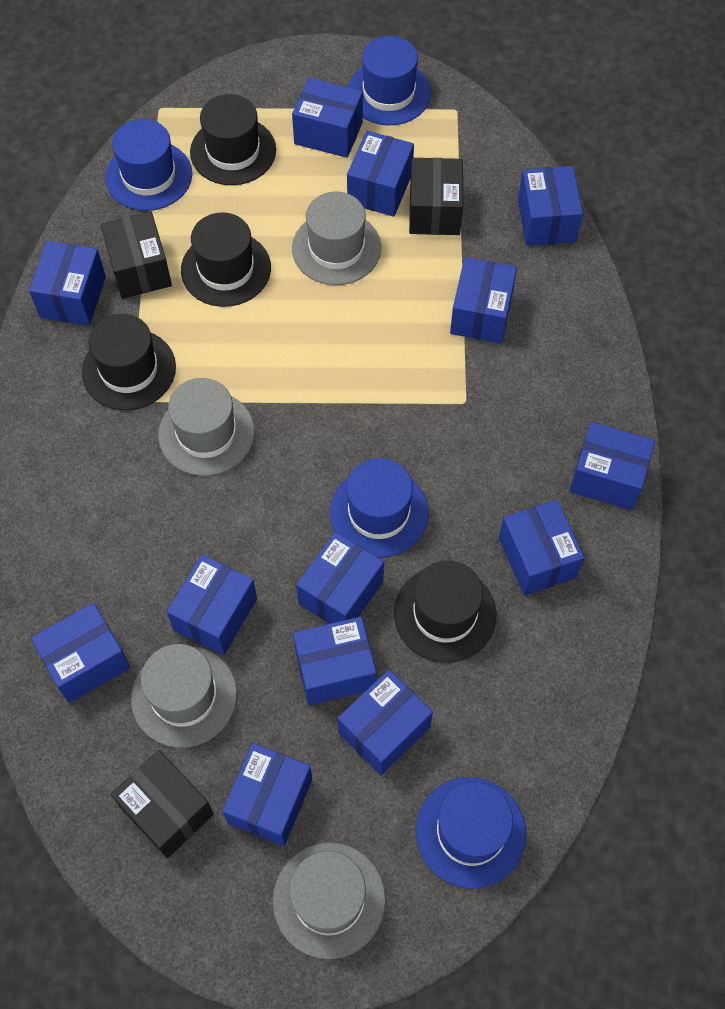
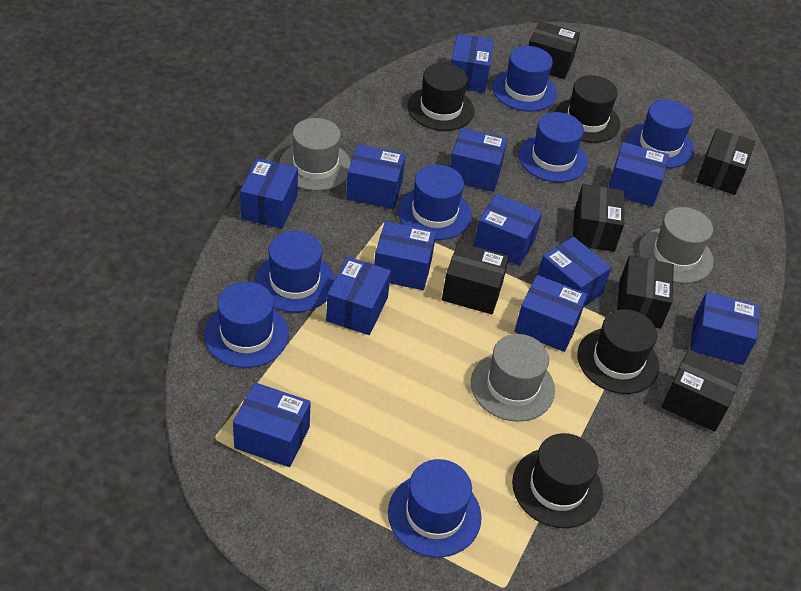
black box: [101,211,172,299] [111,750,214,858] [409,158,463,235] = 3 -> [442,242,509,315] [529,21,580,79] [573,184,624,252] [617,255,674,329] [662,349,742,432] [696,129,755,195] = 6
blue box: [29,241,106,326] [31,603,130,703] [167,555,257,655] [222,743,312,846] [292,78,363,158] [293,617,377,705] [296,532,384,624] [338,669,433,775] [347,131,414,217] [450,257,517,344] [499,500,584,595] [518,166,583,246] [569,422,655,510] = 13 -> [233,382,311,467] [240,158,298,229] [326,257,391,335] [346,144,406,209] [374,221,436,290] [450,128,507,192] [451,34,494,93] [474,194,542,266] [514,275,588,352] [538,237,612,306] [608,142,669,207] [690,292,760,365] = 12
blue hat: [105,119,192,211] [330,458,429,558] [348,36,431,125] [416,777,526,889] = 4 -> [204,282,289,368] [255,231,335,312] [388,459,482,557] [398,165,472,240] [492,46,557,112] [518,112,588,183] [627,100,694,168] = 7
grey hat: [131,644,237,748] [158,378,255,476] [273,842,386,959] [292,191,381,285] = 4 -> [279,118,351,191] [471,334,555,422] [639,207,714,284] = 3

